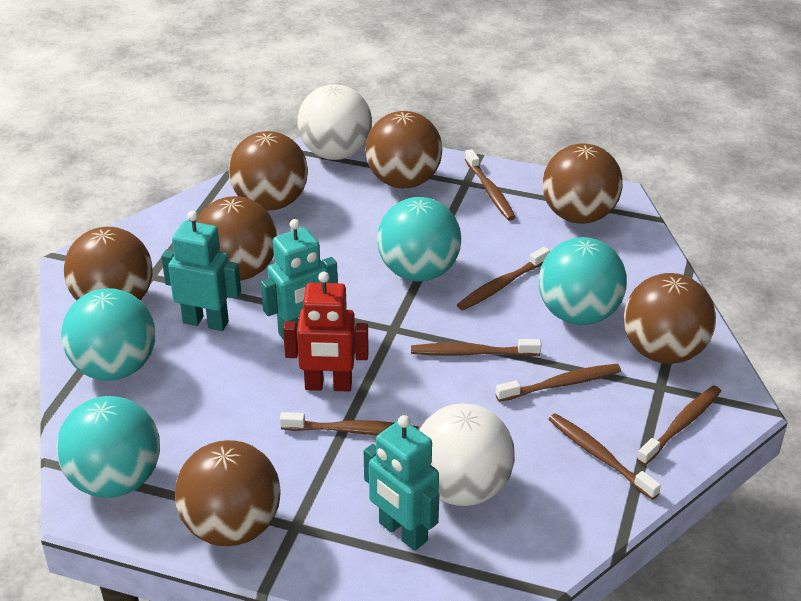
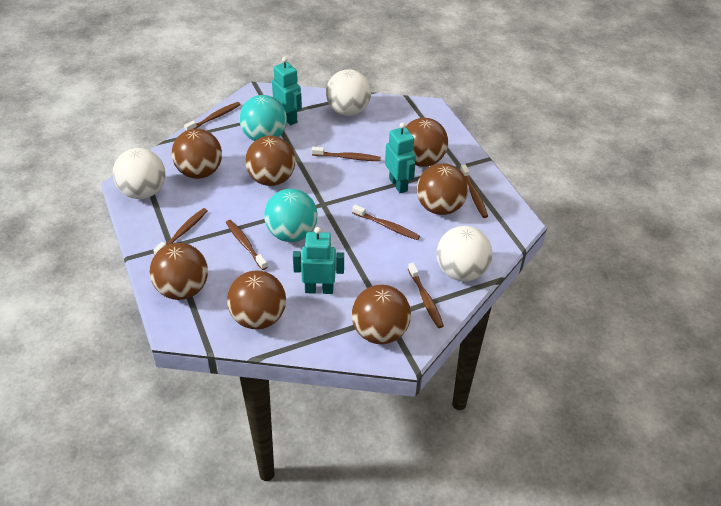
red robot: [283,272,369,392] = 1 -> none = 0
turquoise ball: [57,396,160,498] [61,288,155,381] [377,197,461,281] [538,237,627,325] = 4 -> [239,95,287,141] [264,189,318,242] = 2
white ball: [297,84,372,160] [419,404,515,506] = 2 -> [113,148,165,199] [326,69,371,116] [437,226,492,281] = 3

